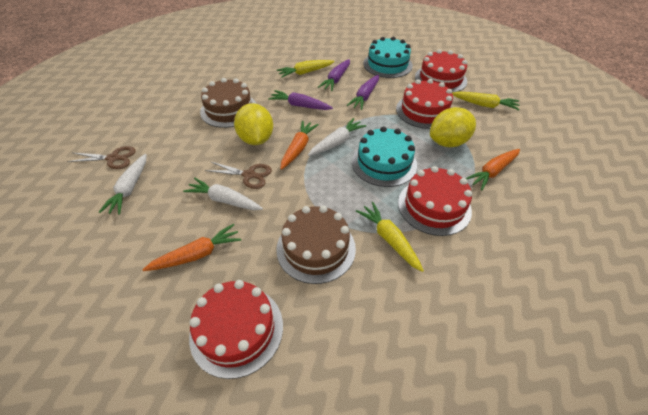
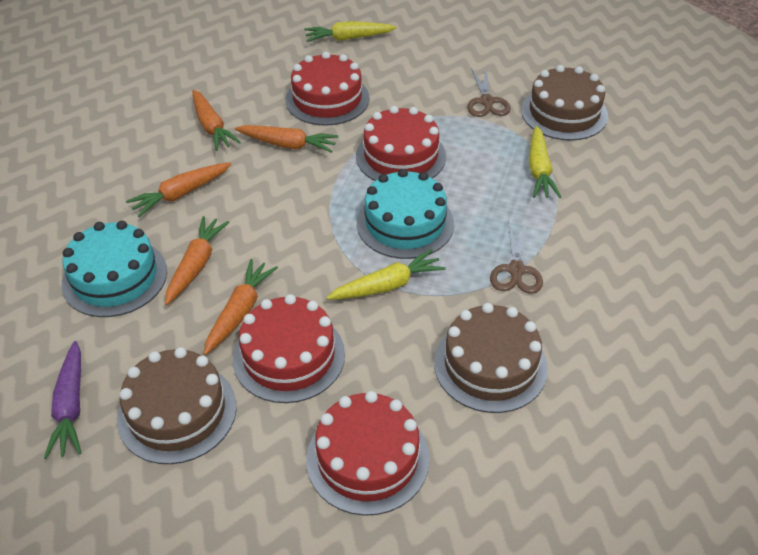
brown cake: [200,78,256,128] [276,205,356,284] = 2 -> [117,347,237,464] [434,303,548,413] [521,65,608,141] = 3
orange carrot: [142,224,242,271] [280,121,319,170] [466,149,520,190] = 3 -> [126,162,232,217] [165,216,230,305] [192,89,241,151] [204,259,278,355] [235,125,339,153] = 5
purple carrot: [268,90,333,110] [318,59,350,91] [347,75,379,110] = 3 -> [44,341,81,459] = 1
white carrot: [99,154,147,214] [183,178,263,210] [308,118,367,156] = 3 -> none = 0
yellow lemon: [234,103,273,145] [430,107,476,147] = 2 -> none = 0

